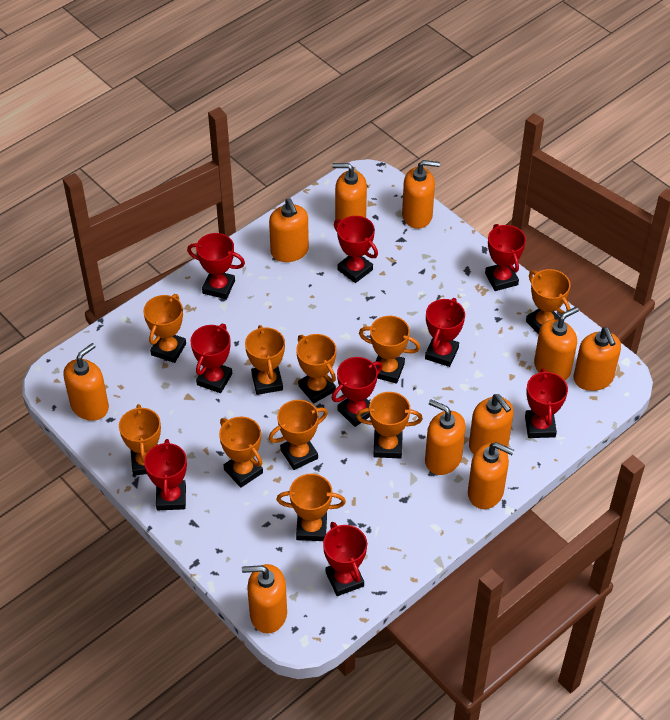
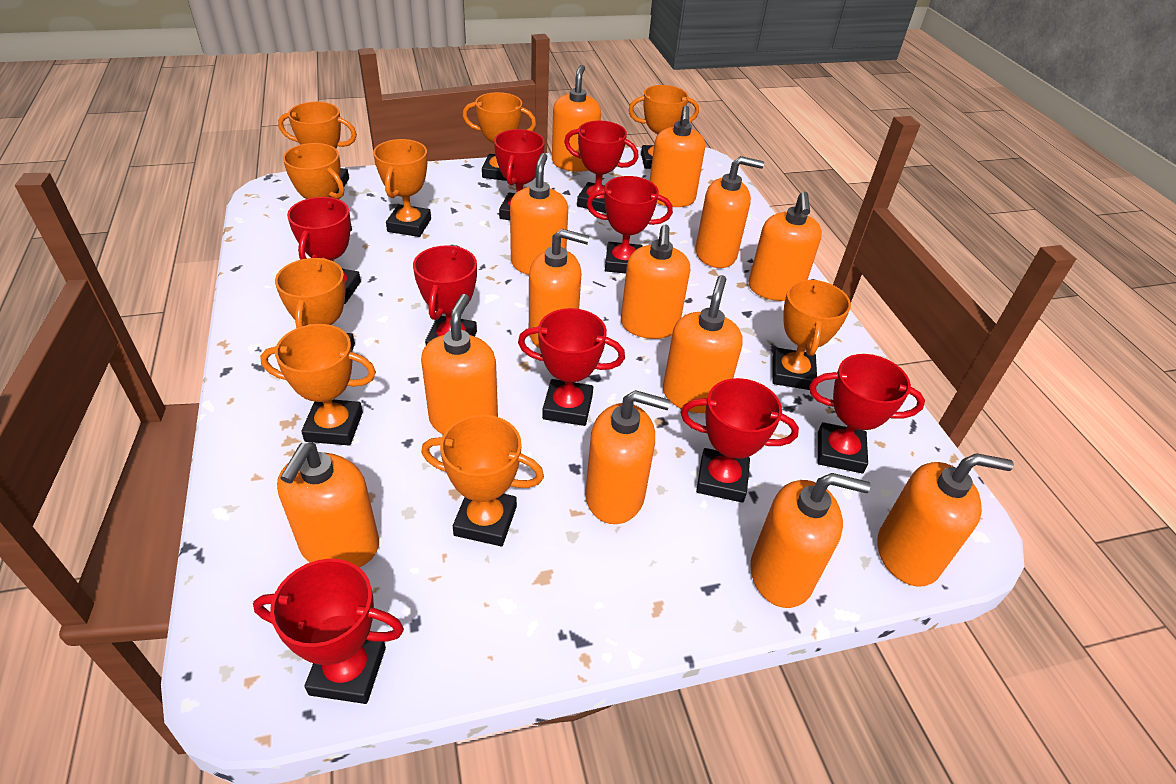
orange soap dispenser: [63,343,109,421] [242,564,287,634] [269,198,309,262] [332,163,367,225] [402,160,440,229] [425,400,466,475] [468,442,514,509] [469,394,513,454] [534,307,579,380] [574,327,621,391] = 10 -> [277,442,379,568] [421,294,498,435] [510,153,568,275] [529,229,589,348] [552,65,601,172] [585,390,670,524] [621,224,690,339] [650,105,705,207] [663,275,743,413] [696,156,764,268] [749,192,822,301] [750,473,870,608] [877,453,1014,587] = 13
orange trophy: [119,404,161,476] [143,294,186,363] [219,416,263,488] [245,325,285,395] [269,400,328,470] [276,474,346,541] [296,334,336,403] [356,392,423,458] [359,316,420,384] [526,269,571,334] = 10 -> [260,324,376,445] [275,258,355,351] [278,102,357,193] [283,143,352,231] [373,139,431,237] [421,415,544,546] [462,92,536,181] [629,85,699,169] [772,280,851,390] = 9

